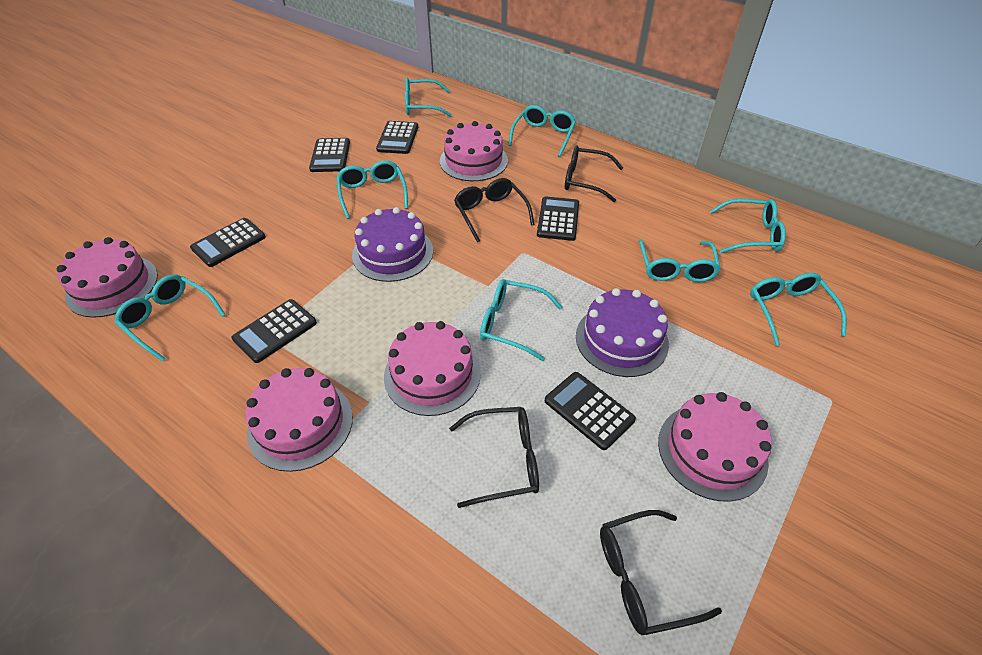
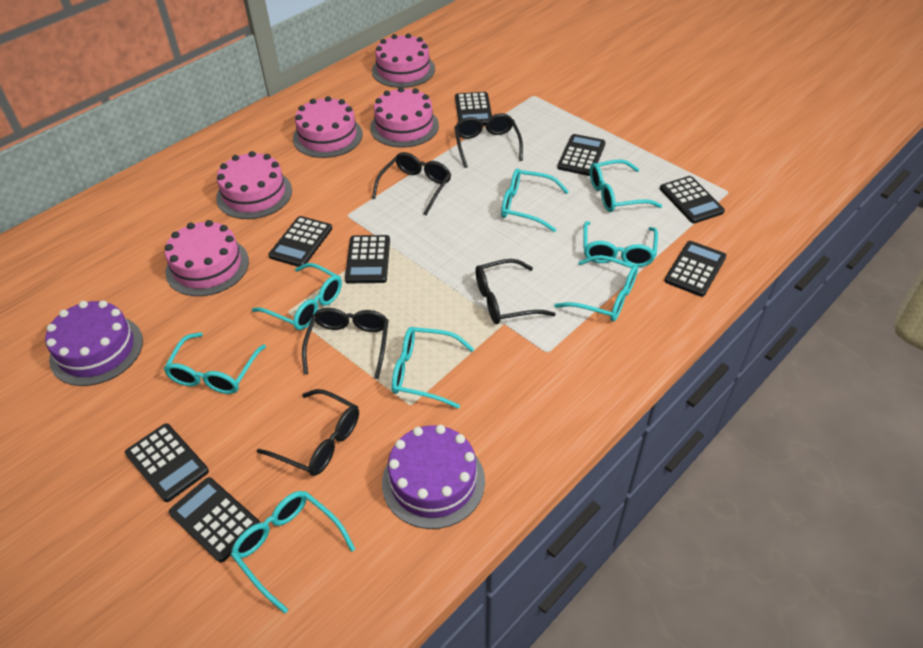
black calculator: [190,218,266,267] [232,299,317,363] [309,138,350,172] [376,121,418,154] [537,196,579,241] [545,372,636,450] = 6 -> [125,423,209,502] [169,477,260,563] [269,216,332,267] [345,235,390,283] [455,92,492,126] [557,134,606,176] [660,176,725,223] [664,241,726,297] = 8
black glasses: [449,407,539,508] [454,178,534,242] [565,146,623,202] [600,510,722,635] = 4 -> [257,389,359,476] [302,308,389,379] [372,152,451,216] [454,113,523,168] [475,259,556,324] = 5

